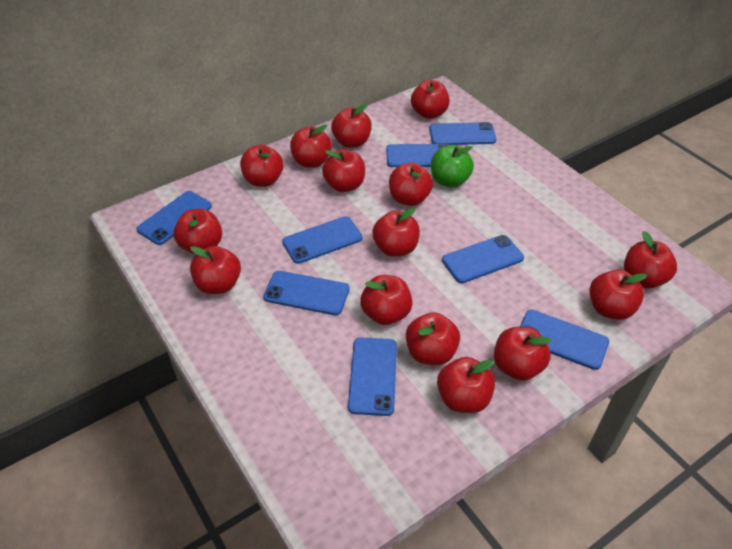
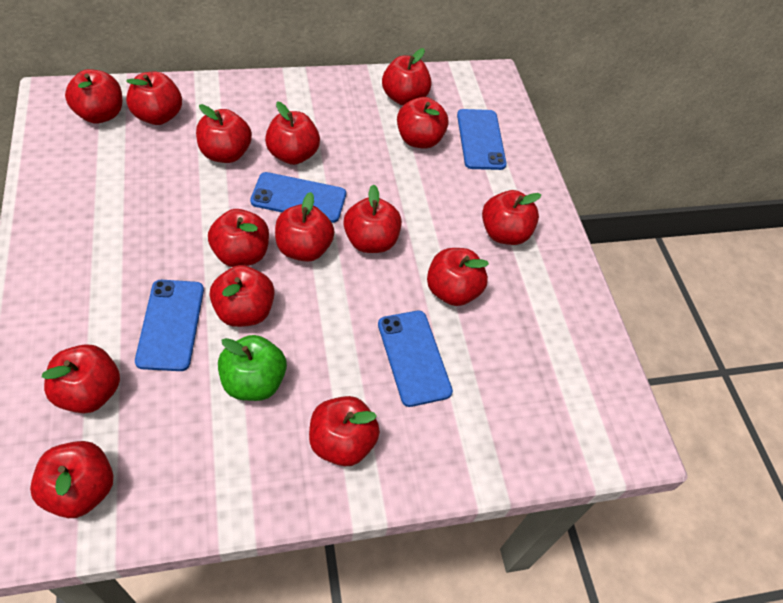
blue phone: [136,191,212,245] [263,271,349,315] [282,216,363,264] [348,338,397,416] [386,144,450,167] [429,122,496,145] [442,235,524,283] [520,310,609,370] = 8 -> [135,280,204,371] [250,172,346,223] [378,311,453,407] [457,109,507,170] = 4

